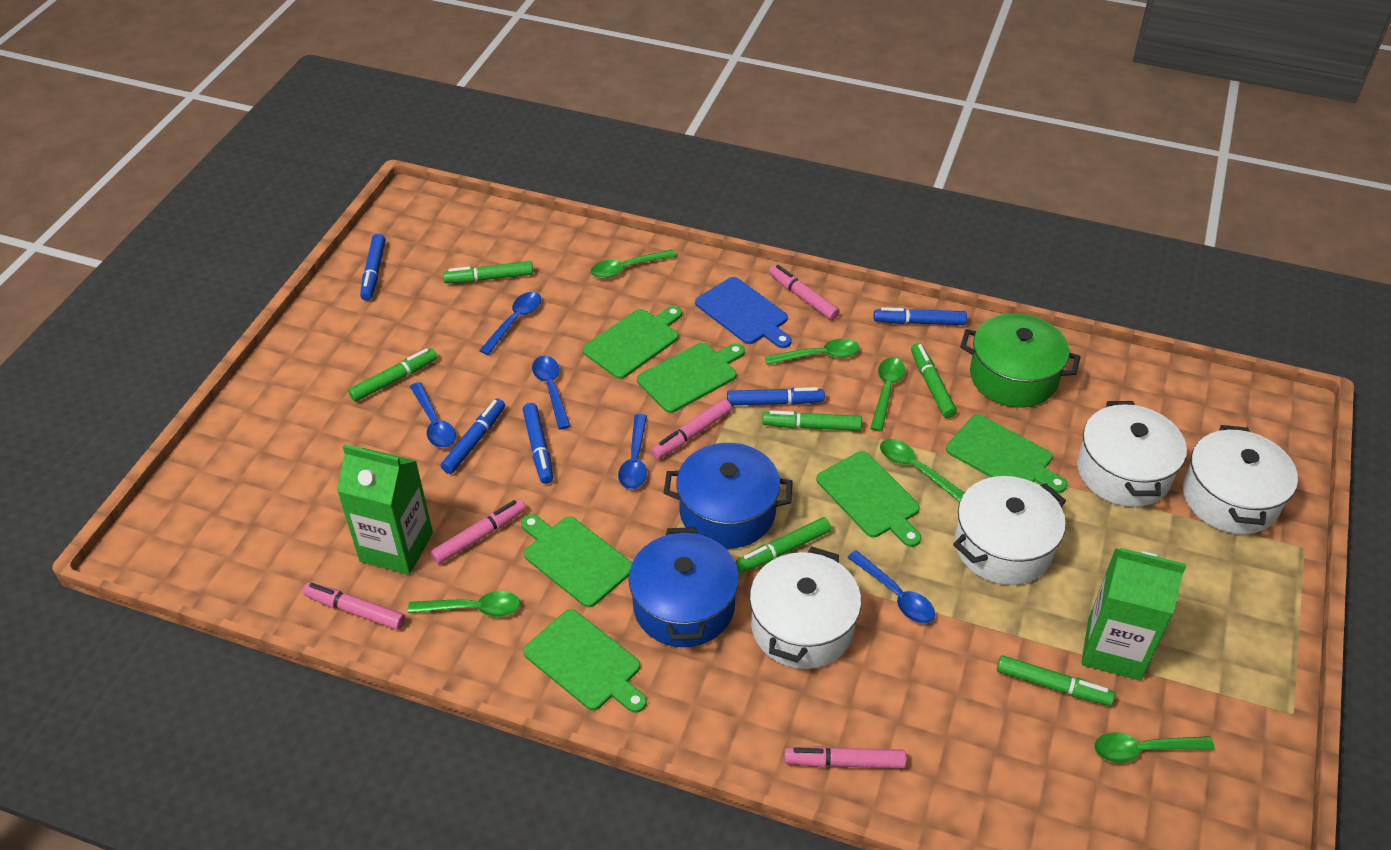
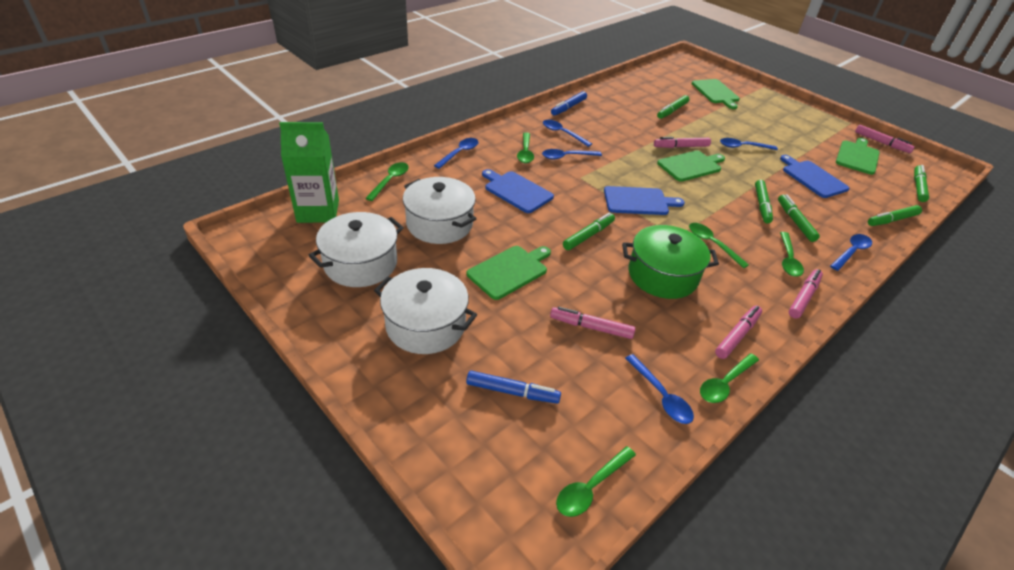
blue cutting board: [695,277,792,348] = 1 -> [482,169,554,213] [604,186,685,215] [780,155,849,198] = 3
blue marker: [360,234,386,301] [441,399,505,474] [523,403,553,484] [727,387,825,405] [873,307,967,325] = 5 -> [466,371,561,404] [551,91,587,116] = 2
blue pot: [629,527,739,647] [664,443,793,548] = 2 -> none = 0
blue spoon: [410,382,456,448] [479,292,541,355] [532,356,570,429] [618,414,647,489] [847,550,935,624] = 5 -> [434,138,479,169] [542,149,602,159] [543,120,592,147] [625,354,694,424] [720,138,778,150] [830,234,872,271] = 6
green carton: [337,444,433,575] [1081,548,1186,681] = 2 -> [279,122,339,223] = 1
green cutting board: [521,514,632,607] [523,609,647,713] [583,306,682,379] [637,343,745,413] [817,451,921,547] [946,414,1068,493] = 6 -> [466,246,551,300] [657,150,725,182] [692,79,740,109] [836,138,880,175] = 4
white pot: [749,547,861,669] [953,476,1066,585] [1077,401,1187,507] [1183,425,1298,534] = 4 -> [308,212,404,287] [374,268,477,354] [403,177,476,244] = 3

